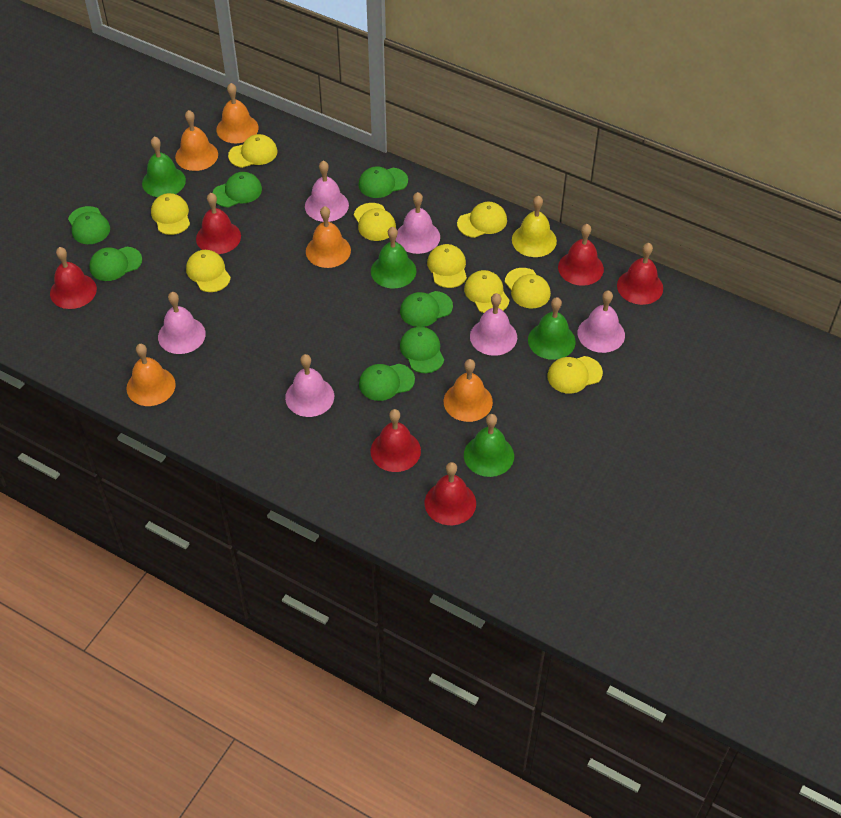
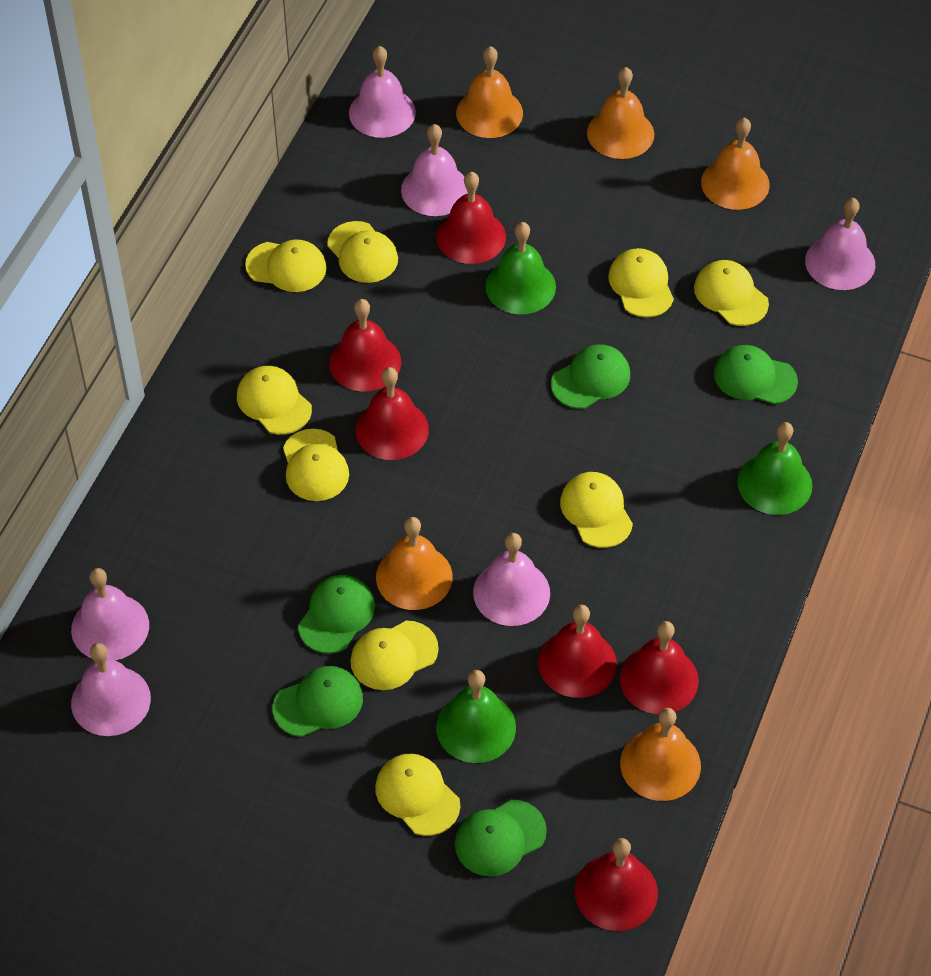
green bell: [142,136,186,197] [371,227,416,288] [464,414,514,477] [528,297,576,360] = 4 -> [436,670,516,763] [485,222,556,314] [737,422,812,515] = 3
green cap: [68,206,110,244] [89,247,142,281] [212,172,262,207] [358,166,408,198] [359,364,415,401] [400,291,453,327] [400,327,444,373] = 7 -> [272,666,363,737] [298,575,375,654] [455,800,547,877] [551,344,630,409] [714,345,798,404] = 5
yellow bell: [512,196,557,257] = 1 -> none = 0

